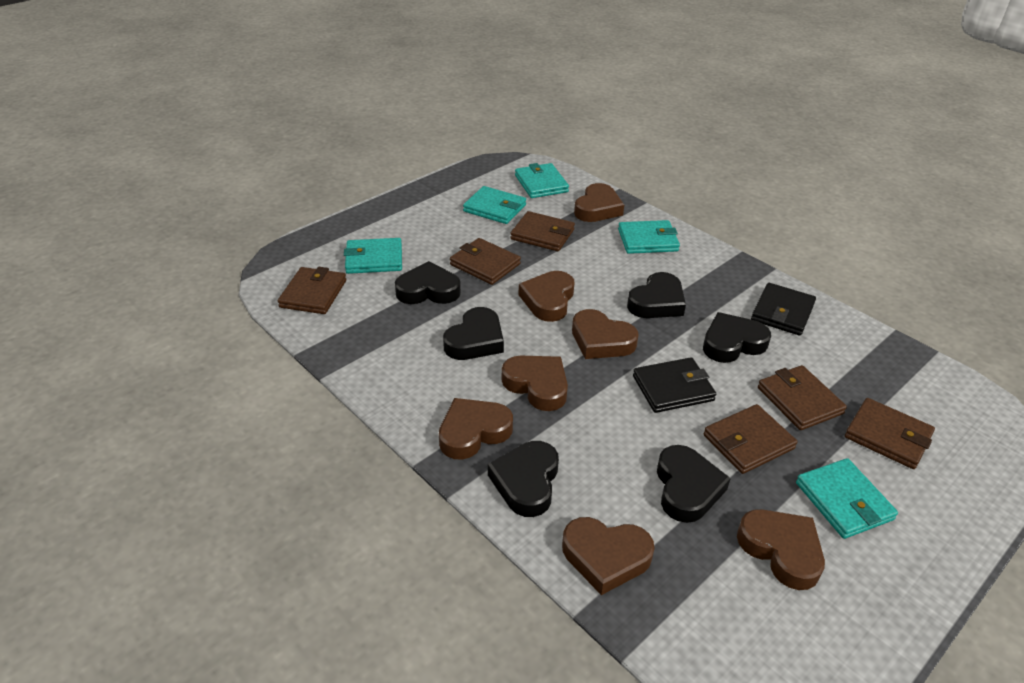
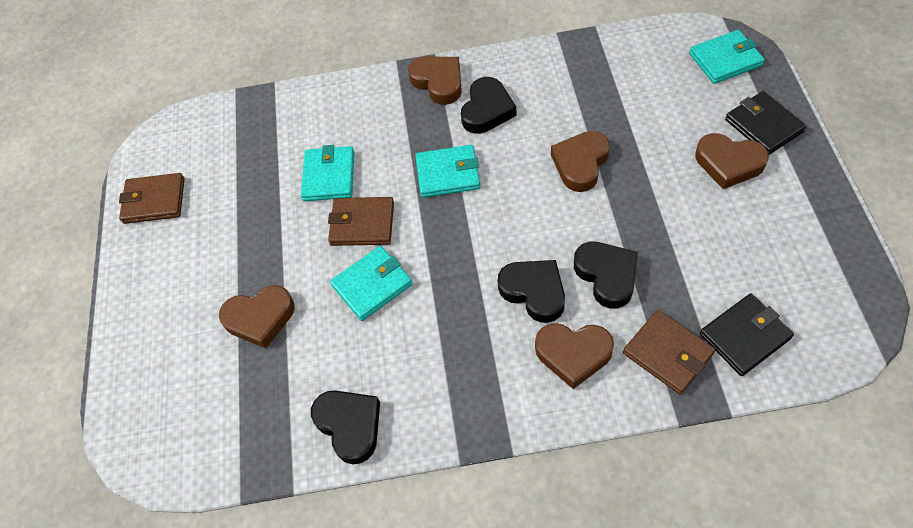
black heart: [395,261,461,304] [443,307,504,360] [488,441,559,517] [627,272,686,318] [657,445,731,523] [703,312,771,363] = 6 -> [311,390,380,464] [461,77,517,134] [498,260,565,323] [574,242,638,309] = 4
brown heart: [439,398,513,460] [502,356,568,411] [519,271,574,322] [562,517,655,595] [572,309,639,359] [574,183,624,222] [737,509,825,590] = 7 -> [219,285,295,349] [408,57,462,105] [535,323,614,389] [551,131,610,192] [695,133,769,189] = 5
brown wallet: [278,267,346,314] [450,238,521,285] [510,211,575,251] [703,404,798,474] [758,365,847,430] [845,398,935,469] = 6 -> [119,173,185,224] [328,197,394,246] [623,310,715,394] = 3
turquoise wallet: [344,238,402,274] [463,186,526,224] [515,163,569,198] [618,220,680,254] [796,458,898,539] = 5 -> [301,145,354,201] [330,246,413,321] [415,145,480,198] [689,30,765,84] = 4

